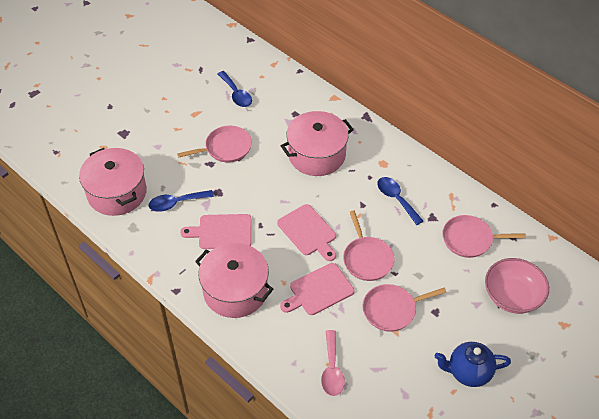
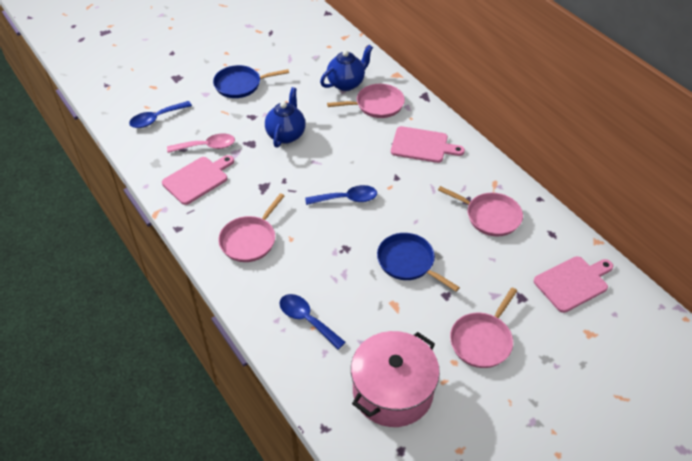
blue pan: none = 0 -> [213,65,289,98] [377,233,460,292] = 2
blue teapot: [435,342,511,387] = 1 -> [265,87,306,148] [320,45,373,91] = 2
pink bowl: [485,258,549,314] = 1 -> none = 0
pink pot: [79,148,147,216] [195,243,273,318] [281,111,354,176] = 3 -> [351,331,440,427] = 1

